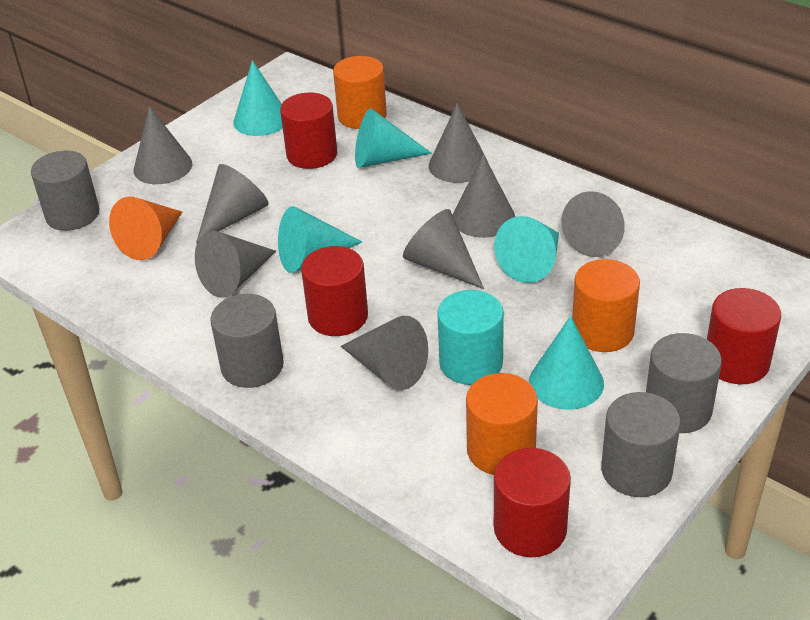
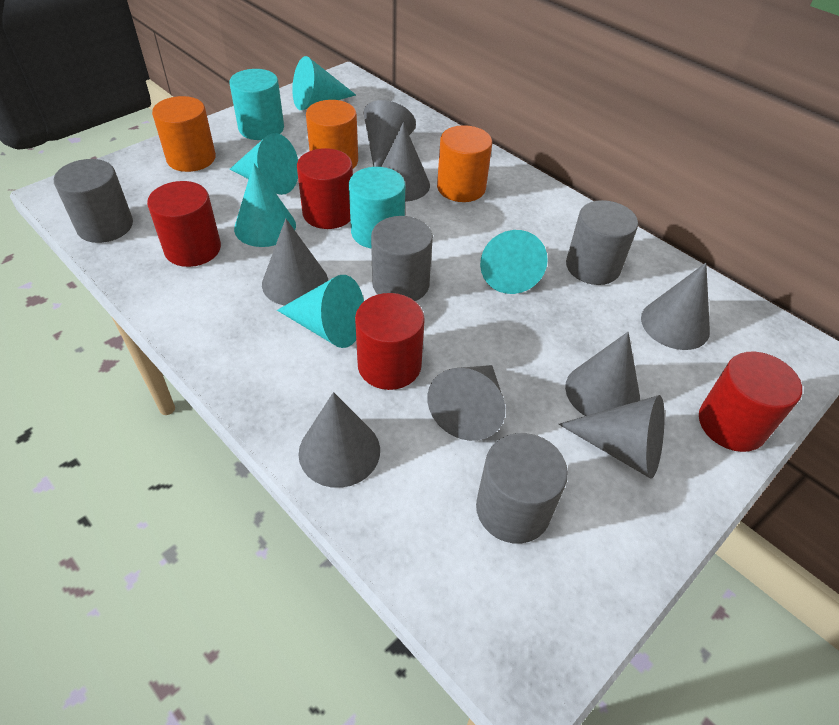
orange cone: [109,197,182,260] = 1 -> none = 0
turquoise cylinder: [437,290,504,385] = 1 -> [229,69,284,140] [349,167,405,248] = 2

